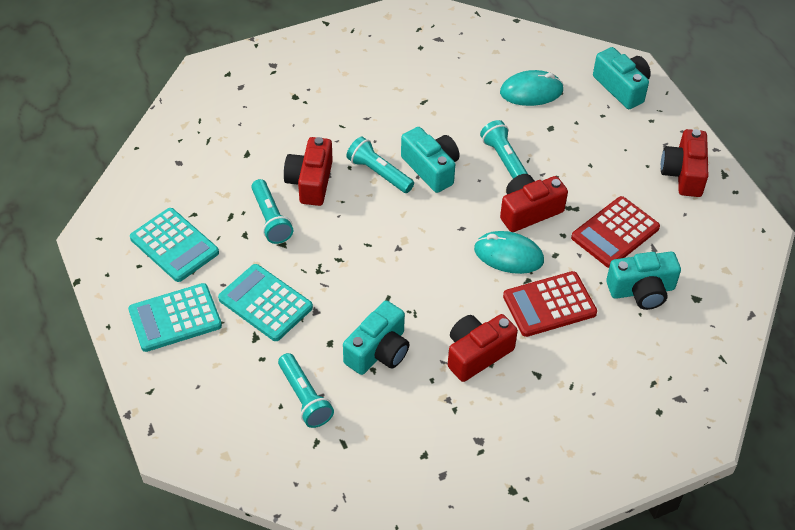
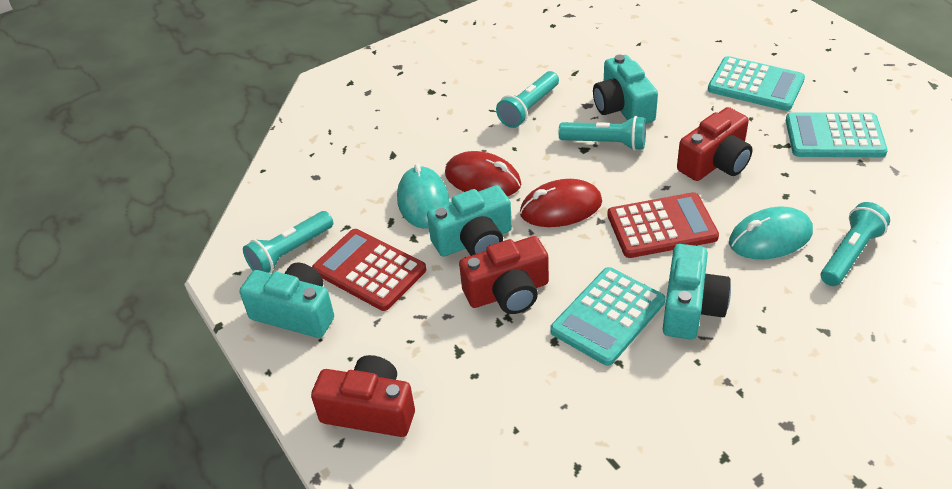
red camera: [284,137,333,206] [448,314,518,382] [500,174,568,232] [661,129,709,197] = 4 -> [311,355,415,437] [459,236,549,314] [677,107,753,181] = 3
red mouse: none = 0 -> [445,151,521,196] [520,179,602,227] = 2

